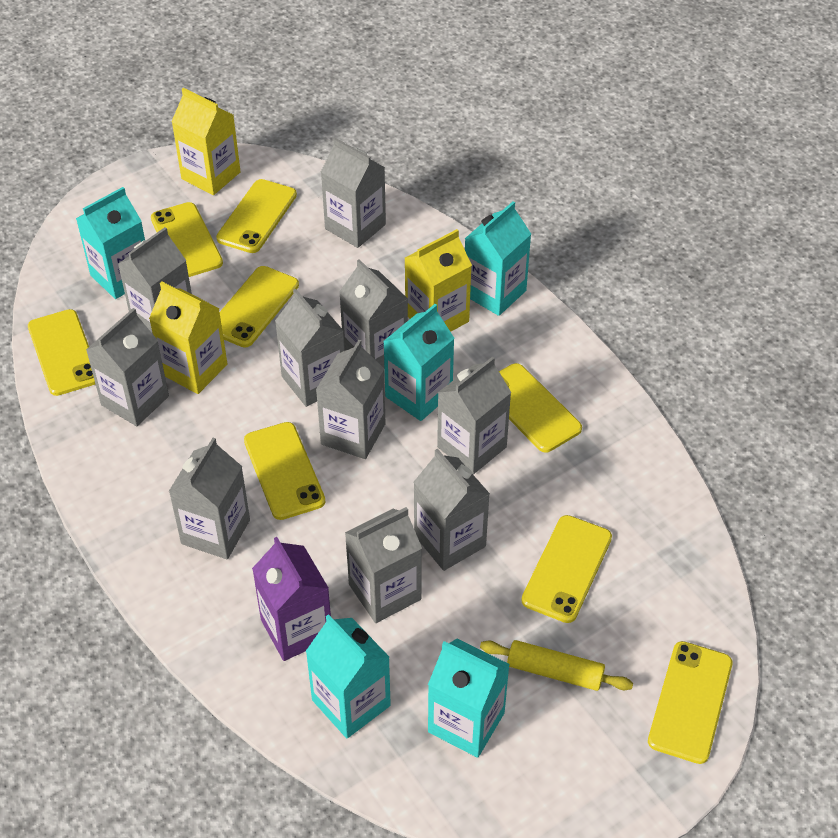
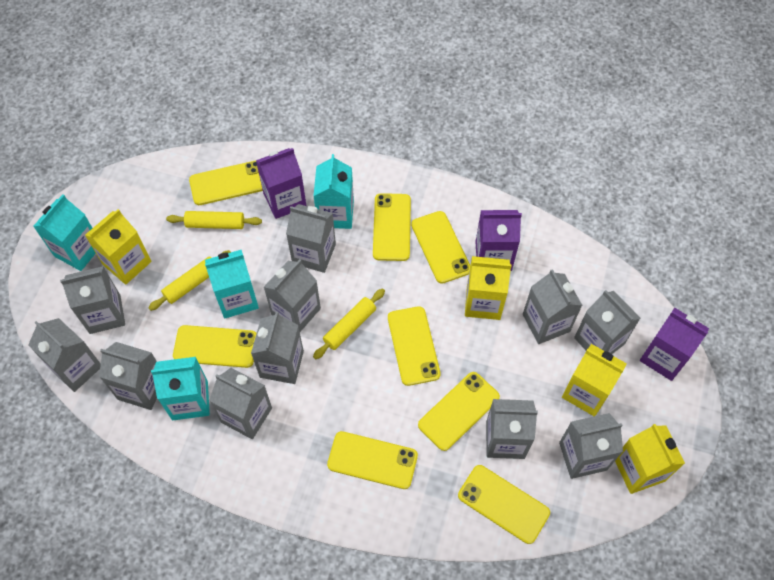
grey carton: [86,308,169,426] [118,227,192,334] [169,438,250,559] [275,289,345,407] [316,340,386,459] [321,138,386,248] [339,259,408,368] [345,507,422,623] [414,449,490,571] [437,357,511,475] = 10 -> [28,318,101,392] [60,266,125,334] [99,342,157,410] [209,368,272,439] [251,312,304,384] [264,259,321,332] [286,204,336,273] [486,399,538,459] [523,269,583,344] [559,413,623,479] [574,290,641,354] = 11
purple carton: [252,537,331,661] = 1 -> [256,148,306,219] [475,210,522,271] [640,308,709,381] = 3
turquoise carton: [76,187,145,299] [306,614,391,738] [383,304,454,421] [428,639,510,758] [465,201,531,316] = 5 -> [33,194,96,271] [151,357,210,420] [205,250,259,318] [313,154,354,229] = 4
yellow carton: [149,281,227,394] [171,88,241,195] [405,229,472,332] = 3 -> [85,209,151,285] [465,256,512,320] [562,344,627,416] [615,424,685,494] = 4
yellow rolling pin: [480,640,633,691] = 1 -> [148,250,231,311] [166,211,262,229] [313,289,385,359] = 3

